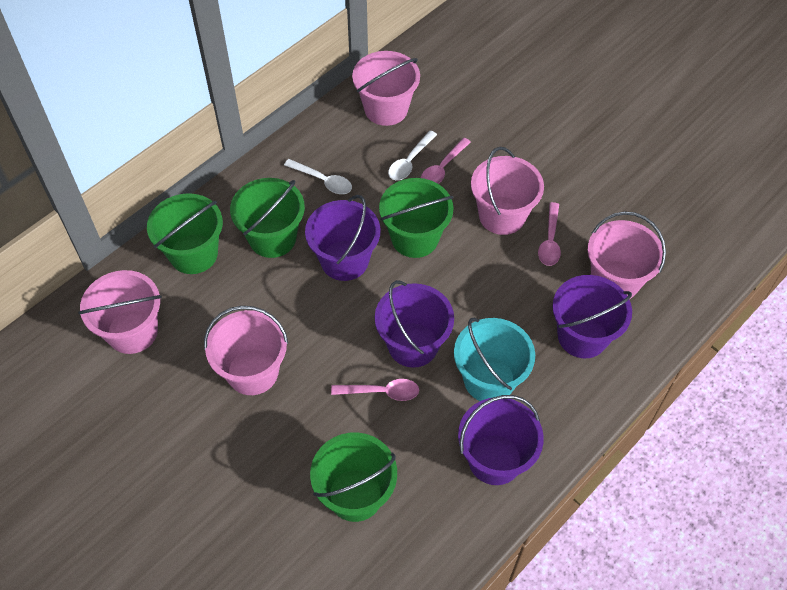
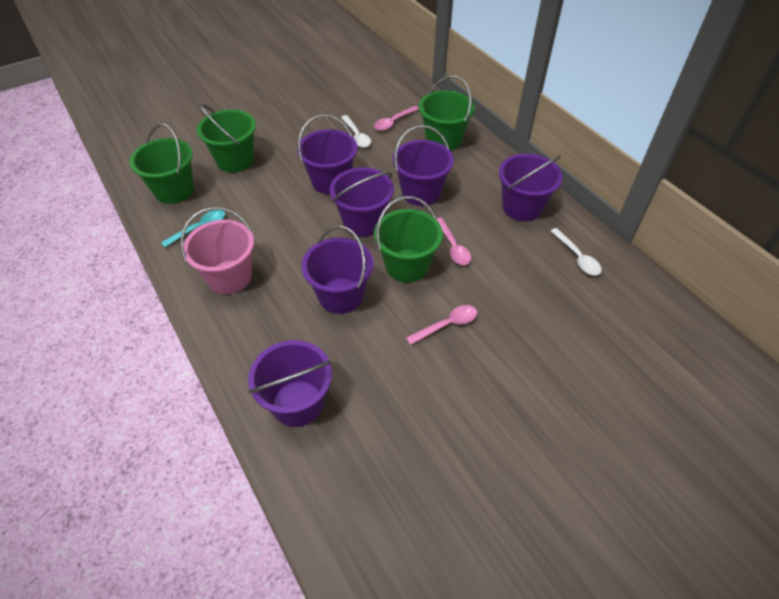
pink bucket: [78,270,162,354] [204,306,288,395] [352,51,420,126] [471,147,544,235] [587,211,666,299] = 5 -> [180,207,254,294] = 1
purple bucket: [305,195,380,281] [375,280,454,368] [458,395,544,485] [552,275,632,358] = 4 -> [248,340,332,427] [297,114,357,194] [301,226,374,314] [330,167,394,237] [393,125,454,206] [499,154,562,221] = 6
turquoise bucket: [454,318,535,401] = 1 -> none = 0
turquoise spoon: none = 0 -> [161,210,226,247] = 1

